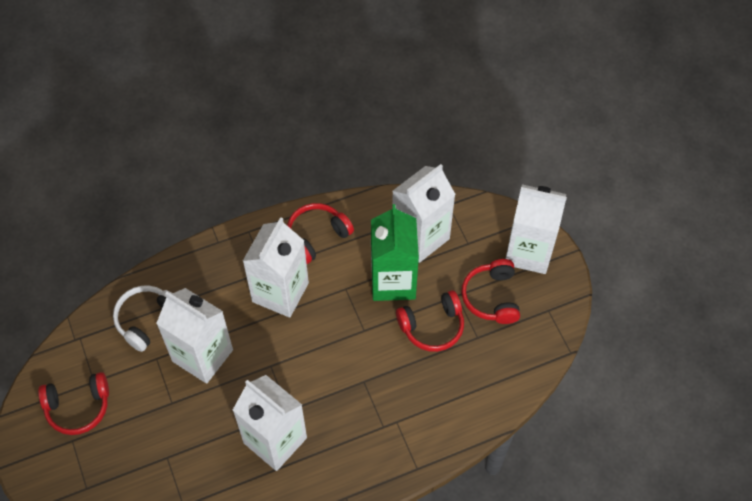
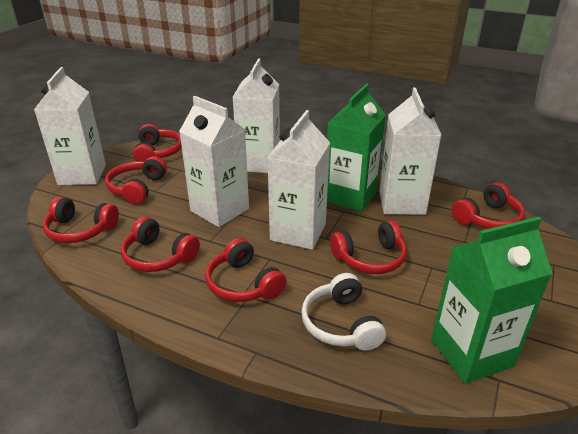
green carton: [371,204,419,301] = 1 -> [327,84,386,212] [431,217,553,384] = 2
red headphones: [38,372,109,435] [287,203,354,264] [396,290,464,352] [462,259,520,324] = 4 -> [43,197,119,243] [105,156,167,204] [121,216,200,272] [133,124,182,162] [205,238,287,302] [330,221,407,274] [452,182,525,229] = 7

